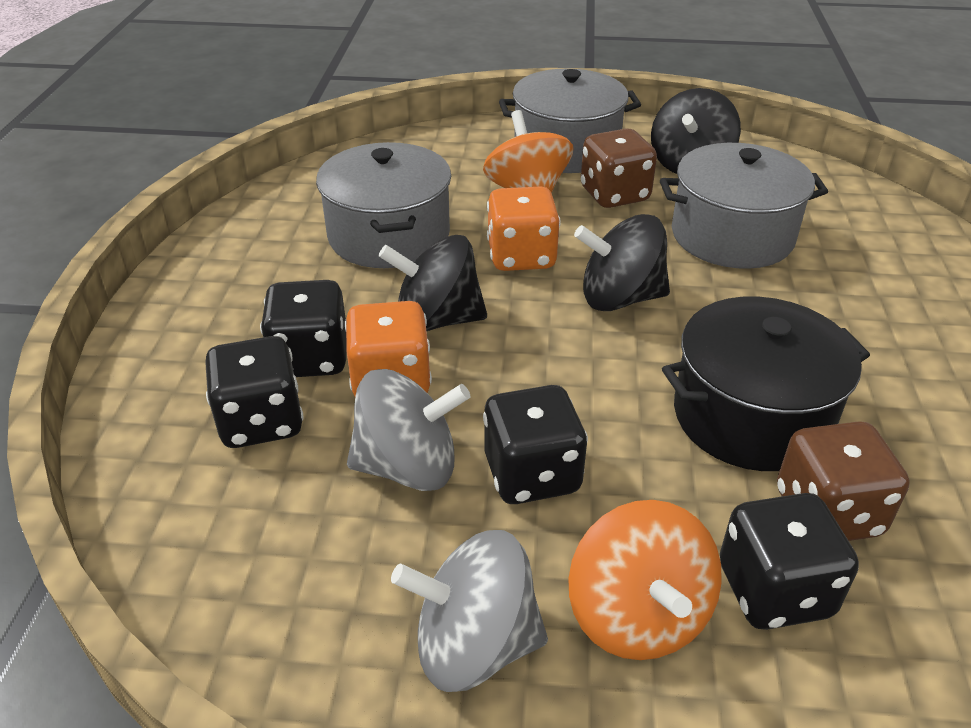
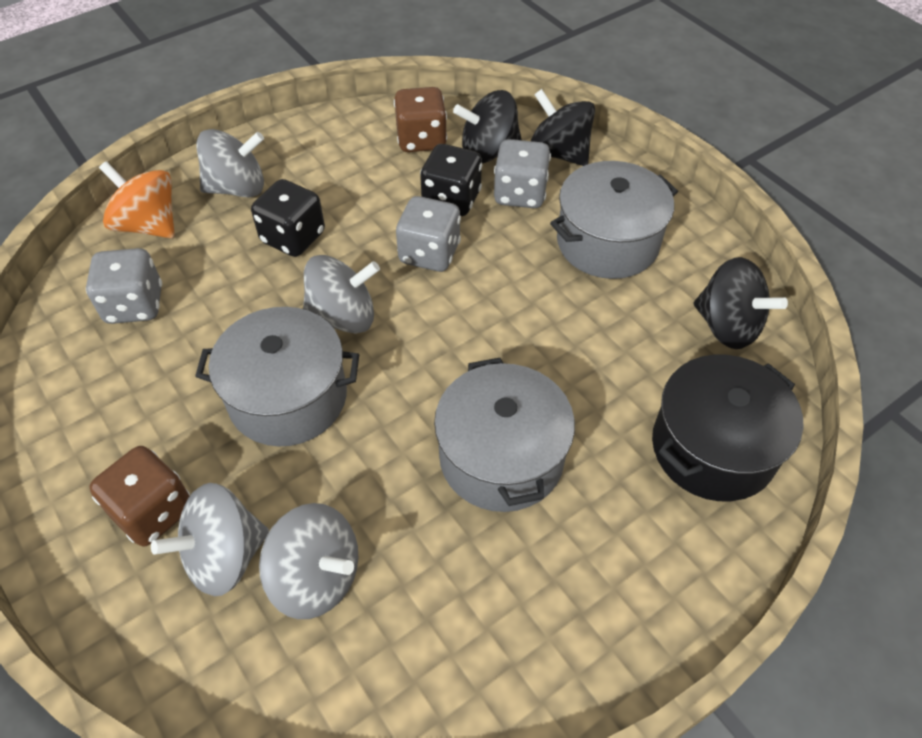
black dice: [205,336,304,448] [260,280,347,377] [483,385,588,504] [720,493,859,630] = 4 -> [251,179,325,257] [420,144,482,216] = 2
grey dice: none = 0 -> [86,248,162,324] [396,196,461,272] [494,139,551,208] = 3
grey spinning top: [347,369,470,491] [391,530,548,692] = 2 -> [151,483,269,596] [196,129,264,198] [259,503,359,619] [303,255,380,334] = 4
orange dice: [345,301,432,396] [487,187,560,271] = 2 -> none = 0
orange spinning top: [483,110,573,193] [568,500,722,660] = 2 -> [99,161,175,238] = 1

